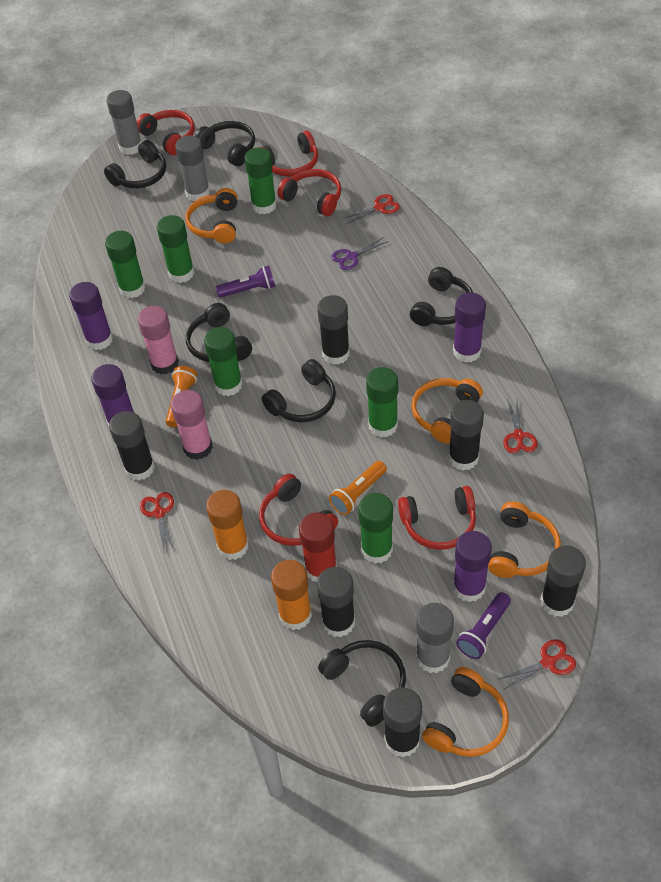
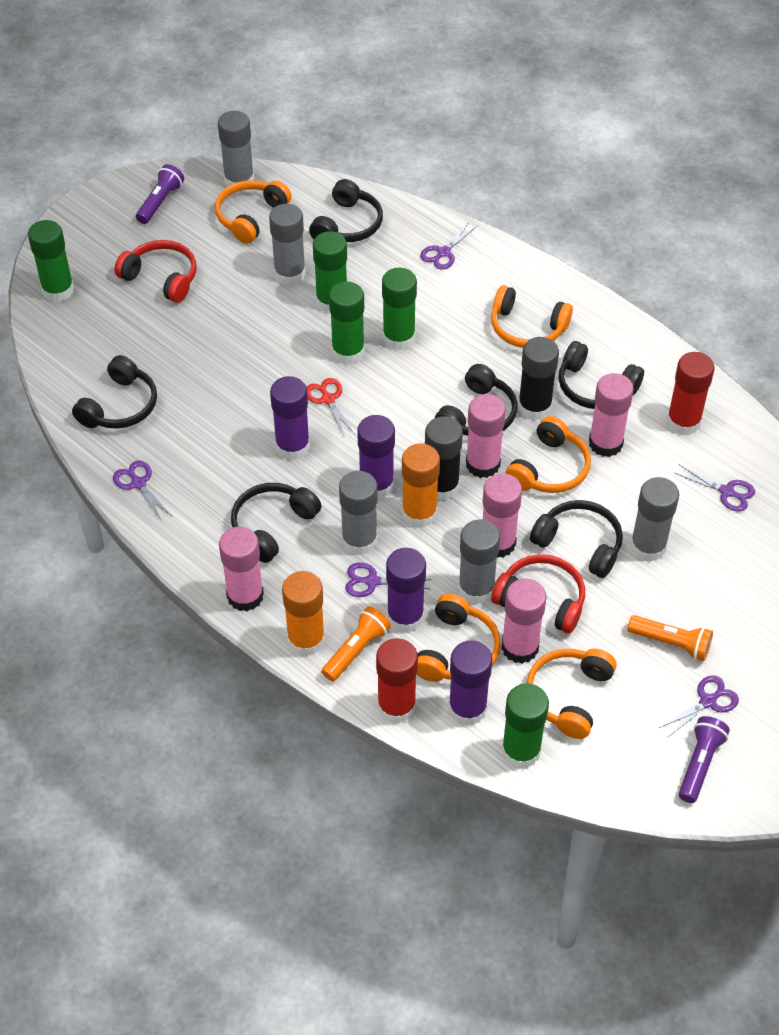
black glue stick: [109,411,155,481] [317,295,350,365] [317,567,355,637] [383,687,422,757] [448,400,484,471] [541,546,586,617] = 6 -> [425,416,463,501] [518,337,559,420] = 2
green glue stick: [105,231,145,298] [157,215,195,283] [204,327,243,396] [245,147,277,214] [358,493,393,564] [366,367,398,437] = 6 -> [28,220,74,302] [313,231,347,313] [329,281,365,364] [382,268,417,350] [501,683,549,769] = 5
grey glue stick: [106,90,142,155] [175,135,210,201] [416,603,454,673] = 3 -> [218,111,254,187] [269,204,306,286] [339,471,378,555] [458,520,500,605] [630,477,679,562] = 5
orange headphones: [185,188,238,244] [411,378,483,444] [422,667,509,757] [488,501,561,578] = 4 -> [215,180,292,243] [416,594,501,682] [491,285,573,348] [505,416,591,493] [527,649,617,739] = 5
pink glue stick: [138,306,179,374] [171,390,213,460] = 2 -> [219,527,264,611] [466,394,506,478] [483,473,522,558] [501,578,547,664] [589,373,634,457] = 5
purple scissors: [331,237,389,270] = 1 -> [113,460,172,521] [345,562,431,597] [420,222,477,269] [659,675,739,738] [673,464,755,512] = 5
red glue stick: [299,513,337,582] = 1 -> [376,638,418,724] [667,352,714,435] = 2
red headphones: [136,110,195,155] [259,474,338,546] [260,131,318,177] [278,169,342,216] [398,486,476,550] = 5 -> [114,240,197,303] [491,554,585,634] = 2
red scissors: [140,492,175,552] [342,194,400,224] [499,639,576,690] [503,399,538,454] = 4 -> [307,378,355,437] = 1

